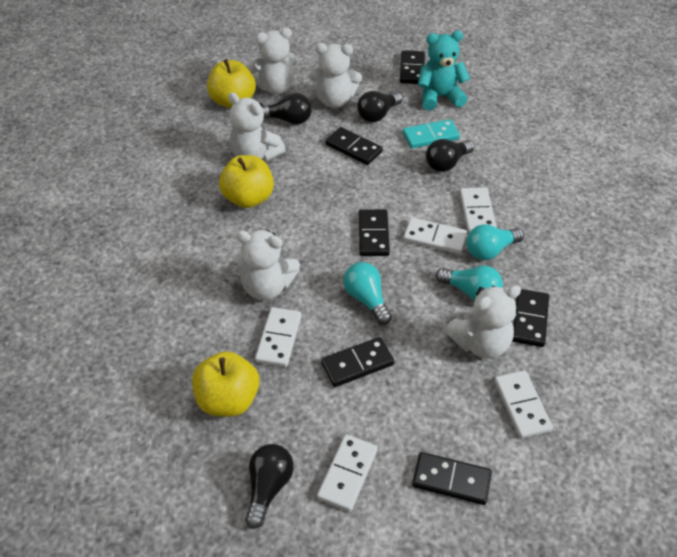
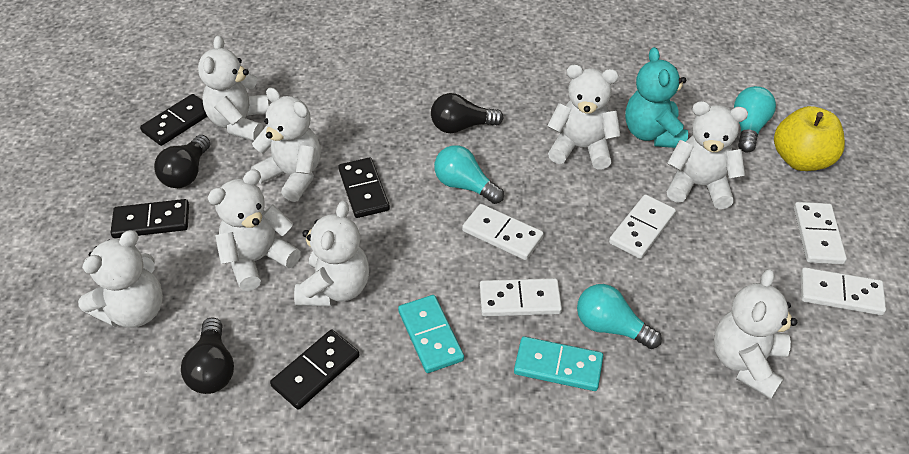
black domino: [321,337,394,387] [325,127,383,165] [359,209,390,256] [400,50,425,84] [412,452,492,505] [512,289,549,347] = 6 -> [111,199,189,238] [140,94,208,146] [270,330,359,410] [338,157,390,218] = 4
black light bulb: [245,444,294,529] [263,93,312,125] [357,91,403,122] [426,139,474,172] = 4 -> [154,135,210,188] [181,318,234,394] [431,93,504,133] = 3
turquoise domino: [403,119,460,148] = 1 -> [398,295,464,373] [514,336,603,391] = 2
white teddy bear: [228,92,286,162] [236,230,300,300] [247,28,298,94] [309,43,362,108] [445,285,521,359] = 5 -> [78,230,163,328] [198,35,270,141] [207,169,301,291] [251,88,321,202] [294,201,369,307] [547,64,621,170] [667,101,748,209] [713,269,797,399] = 8
yellow apple: [192,351,259,417] [207,59,256,108] [219,155,274,208] = 3 -> [774,106,845,171] = 1

